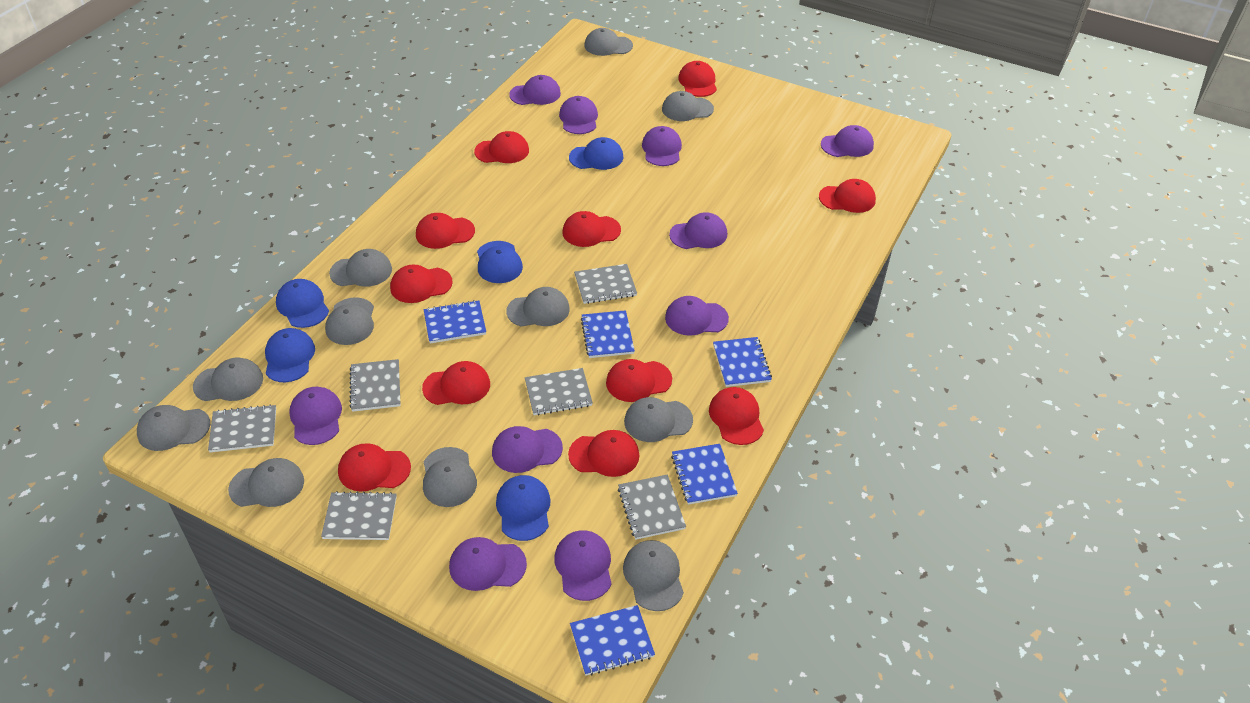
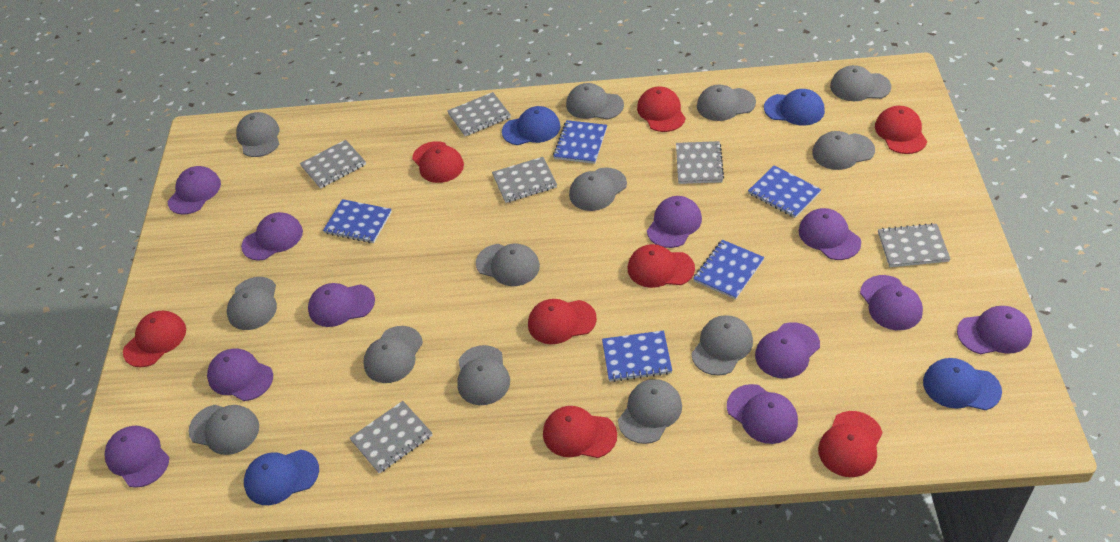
blue cap: [265,328,315,382] [276,279,329,328] [477,241,523,283] [496,475,551,541] [569,137,623,170] = 5 -> [244,450,319,505] [502,106,561,145] [764,89,825,126] [923,358,1002,410] = 4
grey cap: [137,405,210,451] [193,357,263,401] [228,458,304,507] [325,297,374,345] [329,249,392,287] [423,447,477,507] [507,287,570,327] [584,28,633,56] [623,540,684,611] [624,397,693,442] [662,91,714,121] = 11 -> [188,405,259,455] [227,277,277,330] [236,112,279,157] [363,326,423,383] [457,345,510,405] [476,244,540,286] [566,83,624,120] [569,168,627,211] [618,379,682,444] [691,315,753,376] [697,85,756,121] [812,131,875,170] [830,65,891,101] = 13
purple cap: [289,387,342,445] [449,537,527,591] [492,426,563,473] [509,75,561,105] [554,530,612,601] [559,96,598,134] [642,126,682,166] [665,296,729,336] [669,212,727,249] [821,125,874,157] = 10 -> [104,426,169,488] [168,166,221,215] [207,348,273,401] [241,212,303,261] [308,283,375,327] [647,196,702,248] [727,384,798,444] [755,322,820,379] [799,208,861,260] [860,275,923,330] [957,306,1032,354] = 11
red cap: [338,443,411,492] [390,264,453,303] [416,213,475,249] [422,361,490,405] [474,131,529,163] [562,211,621,247] [568,430,639,477] [606,359,672,402] [678,61,717,97] [709,387,764,445] [819,179,876,213] = 11 -> [123,311,186,367] [412,141,464,183] [528,299,597,344] [543,406,617,458] [628,244,695,288] [637,86,686,132] [818,411,883,477] [875,106,927,154] = 8

